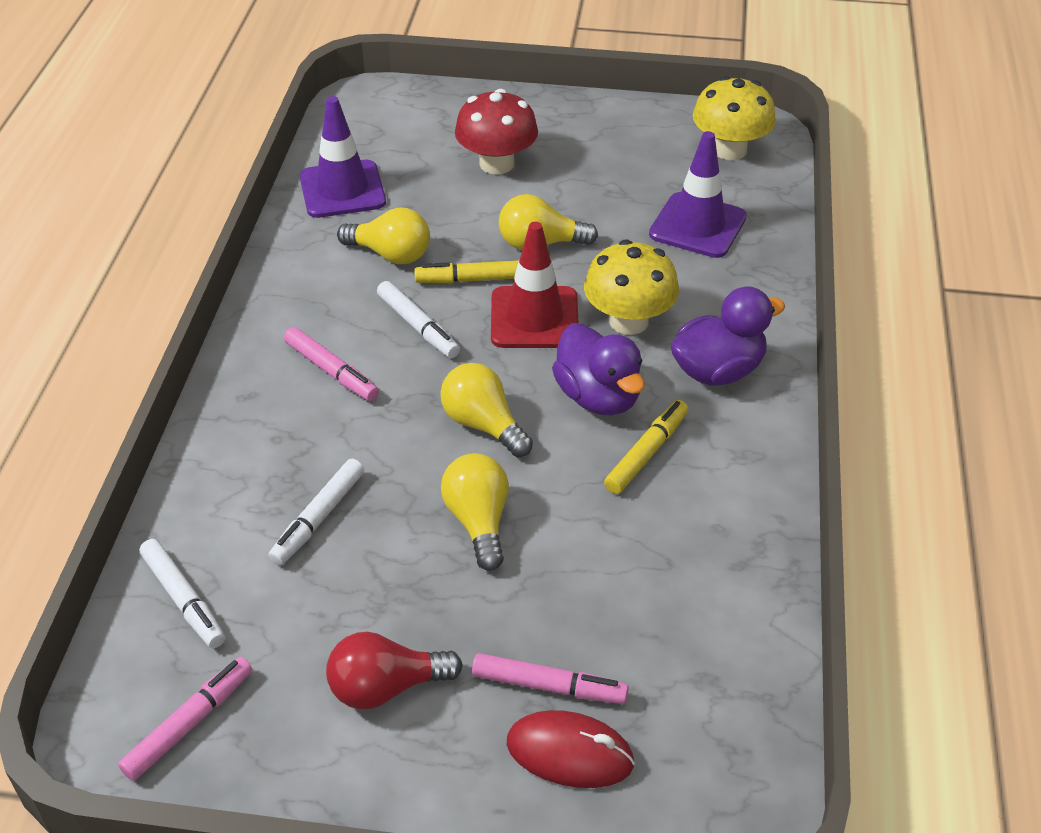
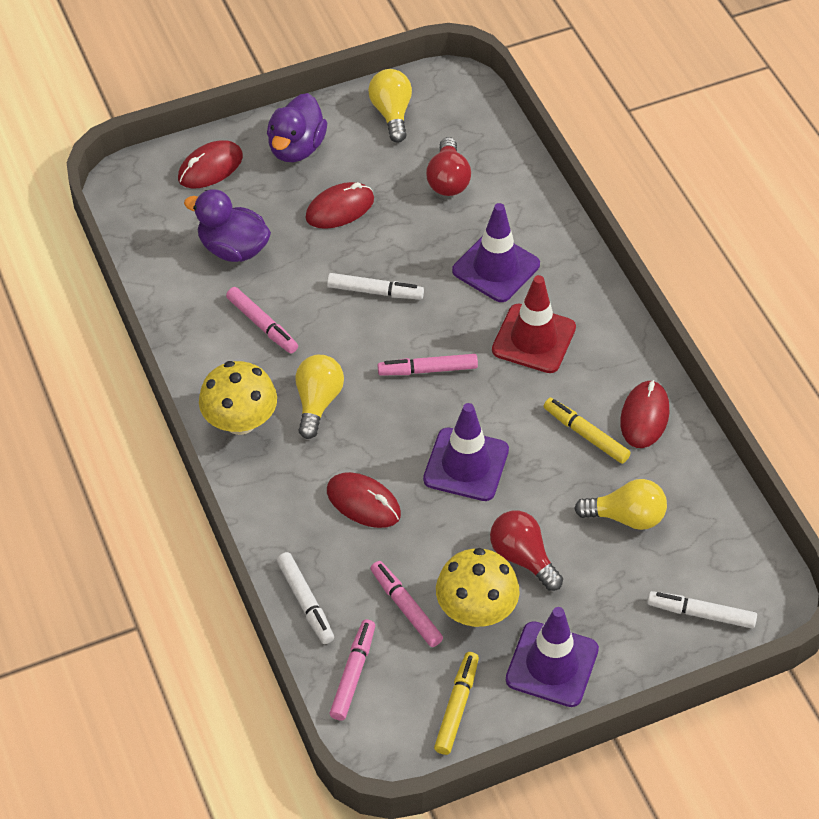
pink marker: [118,657,252,781] [284,327,379,401] [472,653,629,704] = 3 -> [226,287,298,353] [330,619,375,721] [370,561,443,647] [378,354,478,375] = 4
purple traffic cone: [300,96,386,218] [649,131,747,258] = 2 -> [423,403,509,501] [452,203,540,302] [506,607,599,707] = 3
red light bulb: [326,632,463,709] = 1 -> [426,137,471,196] [490,511,563,591] = 2
red mouse: [507,710,635,788] = 1 -> [178,140,243,188] [305,182,374,229] [327,472,401,528] [620,380,669,448] = 4
red mushroom: [455,89,538,174] = 1 -> none = 0
yellow light bulb: [337,207,430,264] [440,363,533,457] [441,453,509,571] [499,194,598,250] = 4 -> [296,355,344,439] [368,69,412,143] [574,479,667,530] = 3

